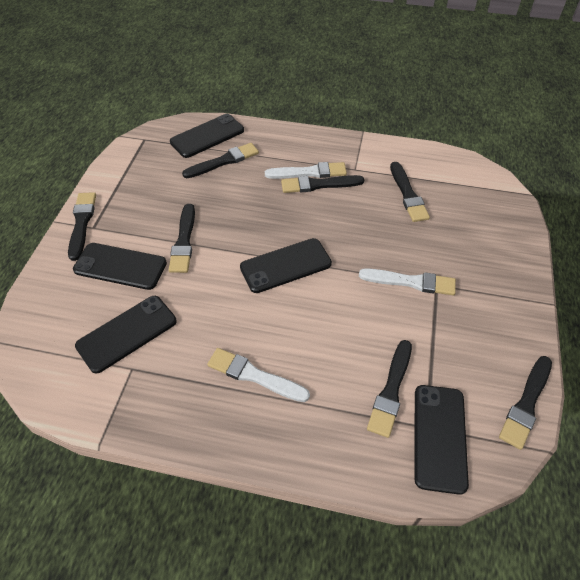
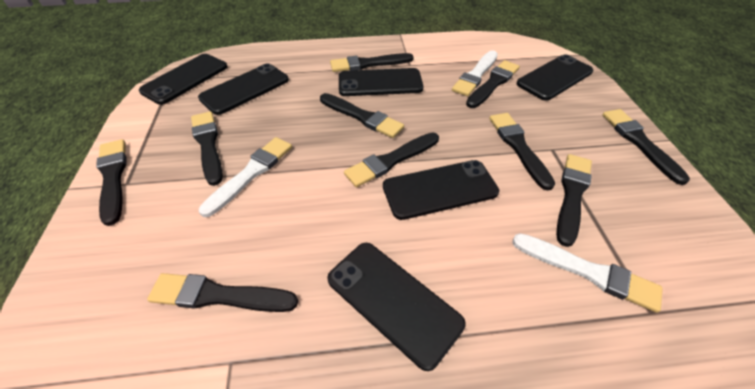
black brush: [68,192,96,261] [169,204,195,273] [182,143,259,178] [281,175,364,193] [367,340,412,438] [390,162,430,222] [499,356,552,450] = 7 -> [96,139,127,226] [147,273,298,312] [191,111,223,186] [320,93,404,138] [330,53,414,72] [344,132,439,187] [466,60,520,108] [489,113,555,191] [556,154,592,247] [602,109,690,185] = 10
black phone: [73,243,167,290] [75,296,177,373] [170,114,244,158] [240,238,332,293] [415,385,469,495] = 5 -> [139,54,228,105] [198,63,289,115] [327,243,466,371] [339,68,423,96] [383,160,499,220] [517,54,593,101] = 6

